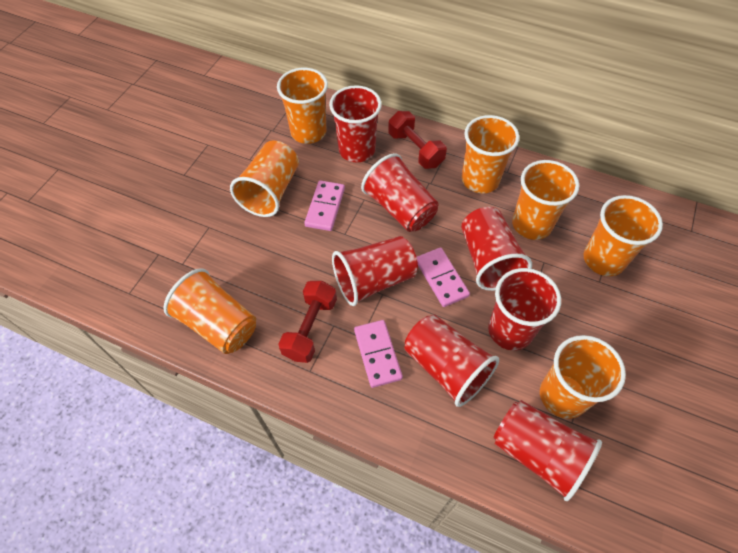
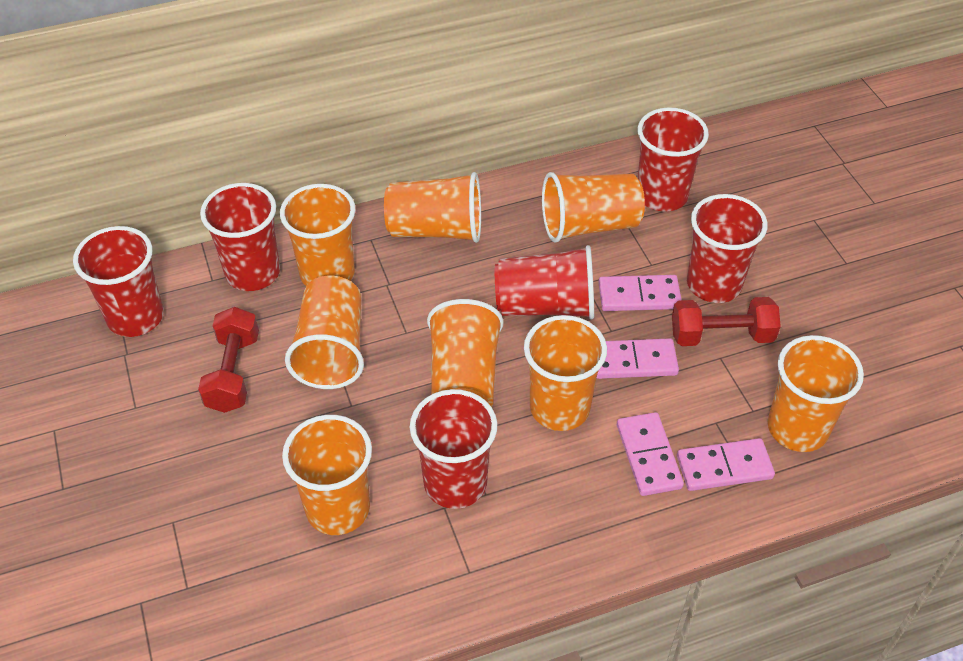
orange cup: [163,268,256,354] [230,141,299,217] [277,68,328,144] [462,115,519,193] [512,160,579,240] [540,335,626,419] [584,195,663,276] = 7 -> [280,184,356,286] [282,415,372,535] [285,276,364,389] [384,172,481,243] [427,299,503,407] [524,315,607,431] [542,172,645,243] [768,335,864,452] = 8
pink domino: [304,180,345,231] [354,320,403,388] [417,247,470,307] = 3 -> [597,338,679,379] [598,275,682,311] [617,412,684,496] [677,438,775,491] = 4
red cup: [329,85,382,162] [332,236,418,306] [361,153,438,232] [404,315,499,407] [461,207,532,291] [488,268,561,351] [493,400,602,501] = 7 -> [73,226,164,337] [200,183,280,291] [410,389,498,509] [495,245,594,319] [637,107,709,212] [687,194,768,303] = 6

